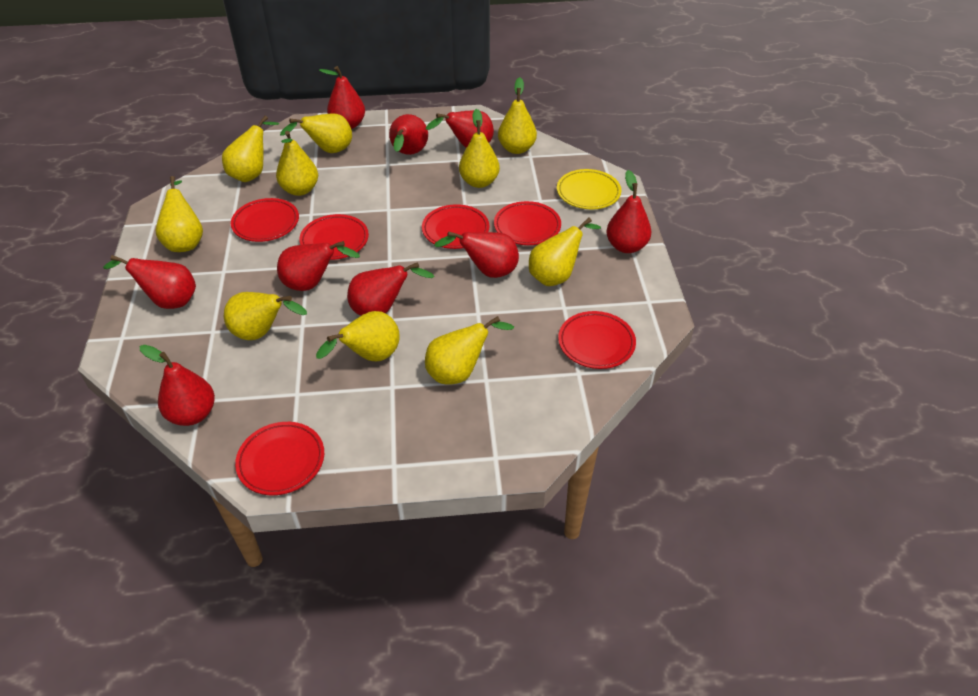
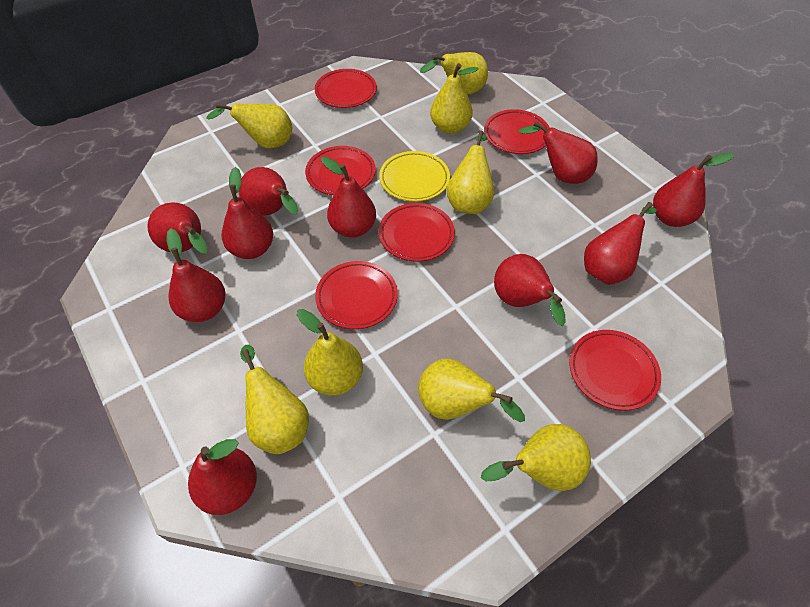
red pear: [103,255,196,309] [140,345,215,426] [277,241,360,291] [319,66,365,129] [347,262,434,316] [389,114,428,155] [426,110,494,148] [434,231,519,278] [606,170,651,253] = 9 -> [147,202,208,254] [166,228,226,322] [188,439,257,515] [222,167,273,259] [239,167,298,216] [321,157,376,238] [494,254,565,326] [519,121,598,184] [584,202,657,285] [653,153,734,227] = 10
yellow pear: [156,176,203,252] [222,115,279,182] [224,292,307,340] [276,131,318,196] [280,114,352,153] [316,311,400,361] [425,316,514,385] [459,109,500,188] [498,77,537,154] [529,218,601,286] = 10 -> [206,103,292,149] [240,345,309,454] [297,309,363,396] [418,358,525,422] [420,52,488,94] [430,63,479,134] [446,131,494,214] [481,424,591,491] = 8

